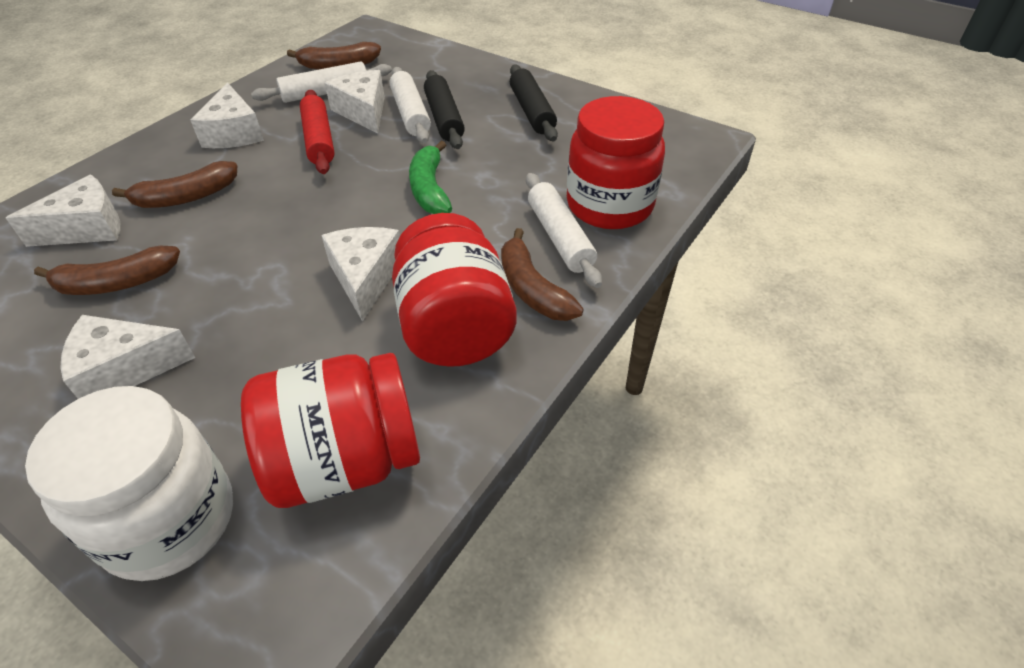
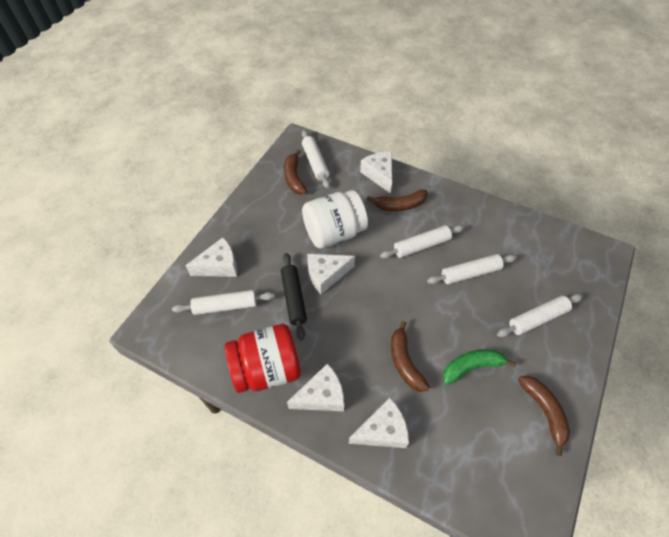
black rolling pin: [424,70,465,149] [510,64,558,141] = 2 -> [281,253,307,341] = 1
red jar: [241,353,420,508] [392,213,517,367] [567,96,665,229] = 3 -> [225,324,301,393] = 1
red rolling pin: [300,90,334,174] = 1 -> none = 0
white rolling pin: [251,62,392,103] [389,67,431,143] [526,173,602,288] = 3 -> [172,290,275,315] [302,130,330,189] [380,225,464,259] [427,254,517,285] [497,294,583,337] = 5

